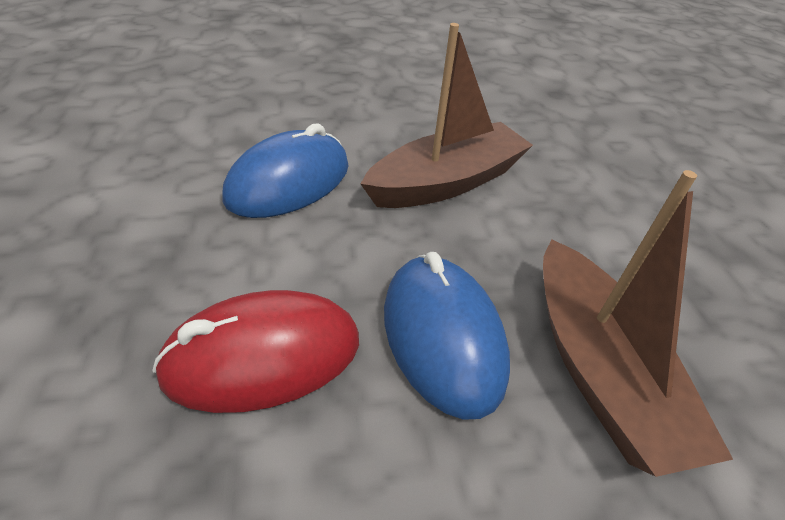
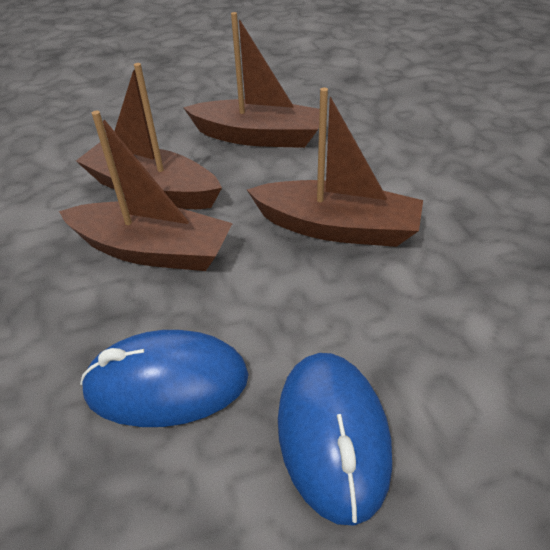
brown boat: [360,23,533,208] [543,170,733,477] = 2 -> [59,111,233,271] [76,63,222,209] [183,12,320,148] [247,88,423,247] = 4
red mouse: [152,290,359,413] = 1 -> none = 0

